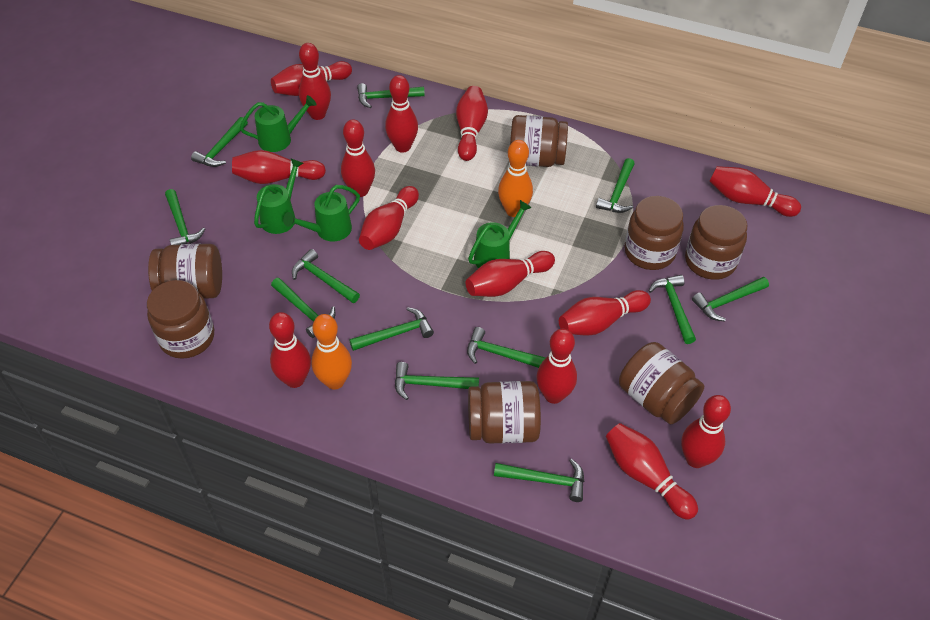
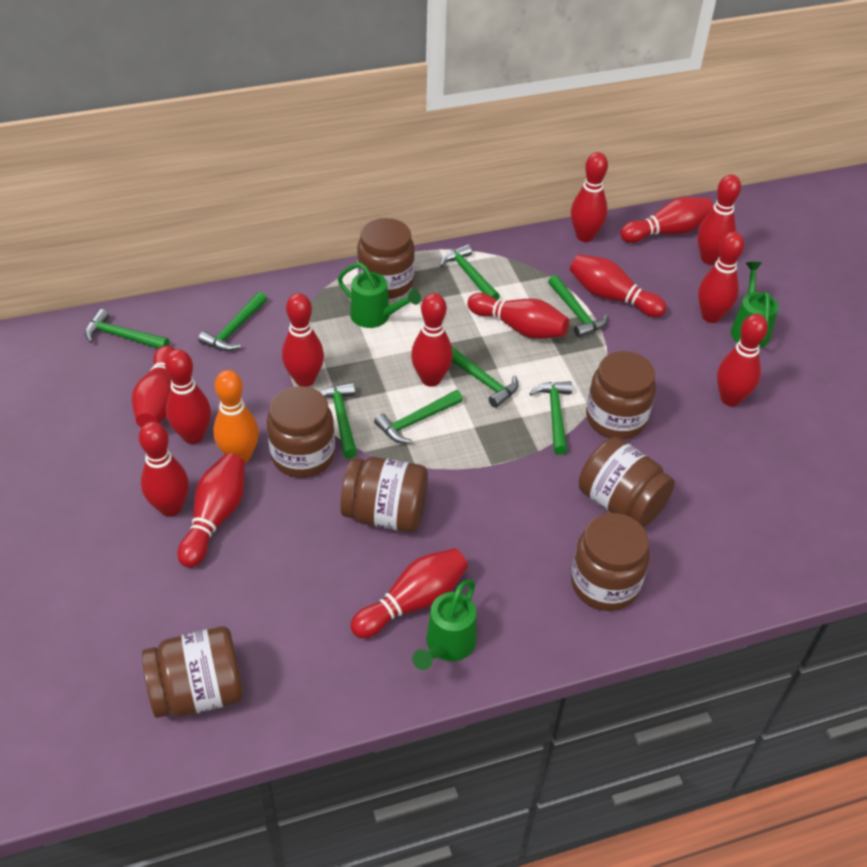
green hammer: [165,189,205,245] [191,117,248,167] [271,278,336,338] [292,249,360,303] [349,307,434,351] [357,83,425,108] [395,362,479,400] [467,327,546,368] [494,459,584,502] [596,158,635,213] [649,275,696,344] [692,277,769,321] = 12 -> [85,309,169,349] [198,292,267,351] [320,382,357,458] [374,390,463,443] [440,244,500,300] [452,347,518,408] [529,381,572,455] [548,275,608,338] = 8
green watering can: [240,95,317,152] [254,159,303,234] [283,185,360,242] [468,200,532,268] = 4 -> [338,263,421,328] [412,579,476,670] [731,262,779,348] = 3
orange bowling pin: [311,314,352,390] [498,140,533,217] = 2 -> [213,370,259,463] = 1

